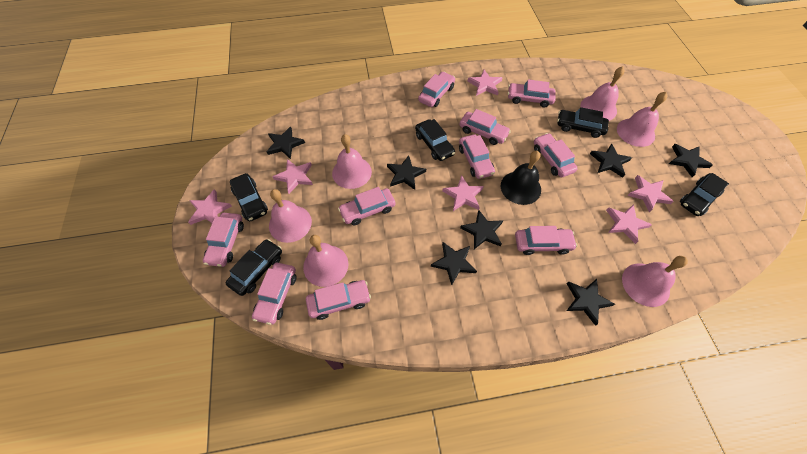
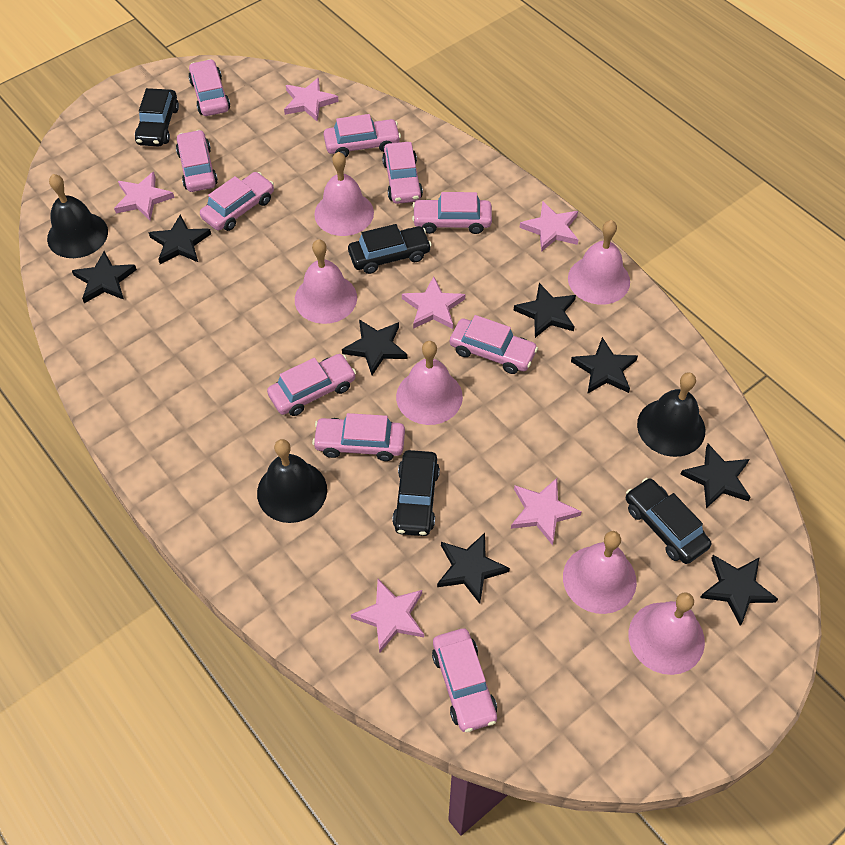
black bell: [501,151,541,205] = 1 -> [47,174,108,258] [257,439,327,523] [637,372,705,457] = 3
black car: [225,239,282,296] [230,173,268,221] [415,119,455,161] [557,107,609,138] [680,173,729,216] = 5 -> [135,88,179,146] [348,224,432,274] [392,450,440,536] [626,478,711,564] = 4
black star: [267,127,305,159] [387,155,426,190] [431,242,477,285] [460,210,503,249] [566,279,615,326] [590,144,632,178] [669,144,712,177] = 7 -> [72,251,137,303] [148,215,211,264] [342,319,407,375] [437,533,510,604] [514,283,576,338] [571,337,638,394] [680,444,751,508] [700,555,778,626] = 8

